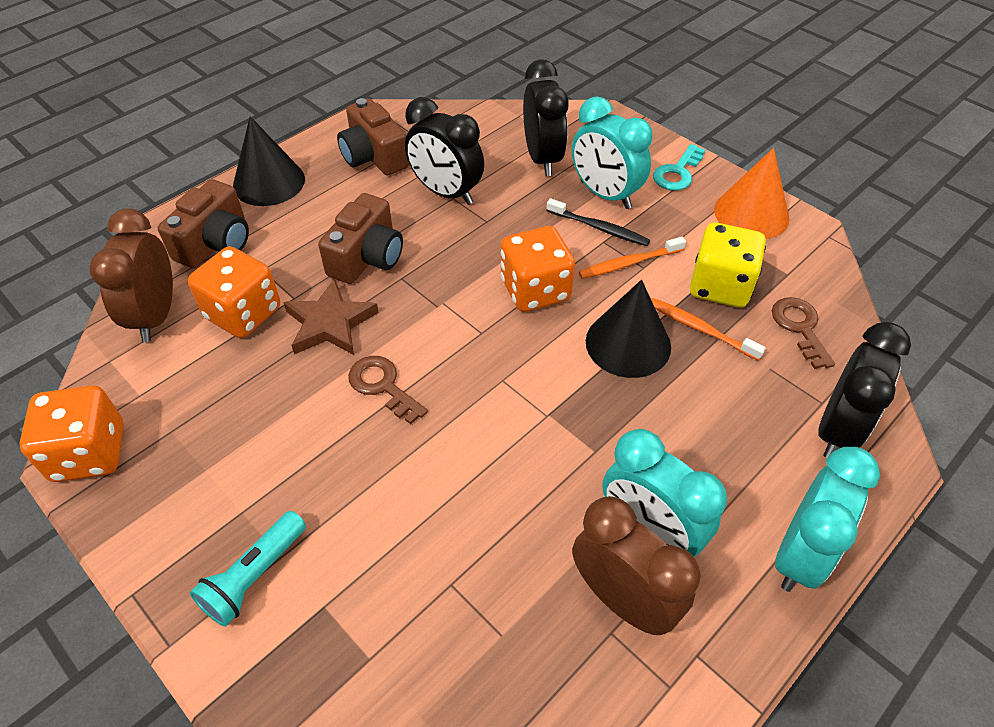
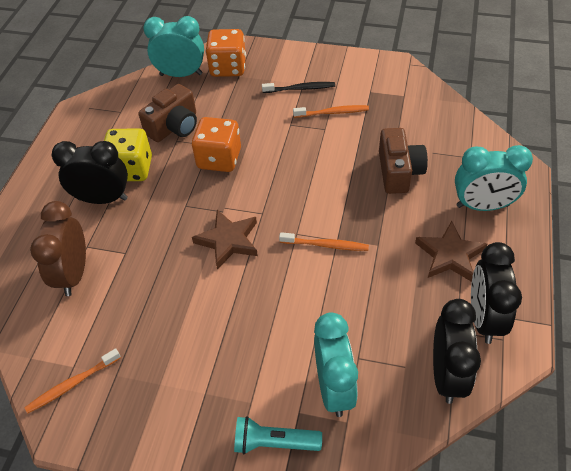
black cone: [233,116,305,206] [586,280,671,378] = 2 -> none = 0
brown camera: [158,179,249,268] [318,193,403,284] [337,98,409,176] = 3 -> [139,84,197,142] [379,128,428,194] = 2
brown clock: [89,209,173,342] [572,496,700,635] = 2 -> [30,201,86,296] = 1
brown key: [348,356,428,424] [772,297,835,369] = 2 -> none = 0
brown star: [283,279,379,355] = 1 -> [192,210,258,269] [415,221,487,282] = 2
orange cone: [714,148,789,239] = 1 -> none = 0
orange dice: [20,386,124,482] [188,246,280,338] [501,226,575,312] = 3 -> [192,117,241,172] [205,29,246,77] = 2
orange toothbrush: [579,237,686,279] [651,298,766,360] = 2 -> [24,348,121,413] [279,232,369,251] [293,105,369,118] = 3
turquoise key: [653,144,705,190] = 1 -> none = 0

